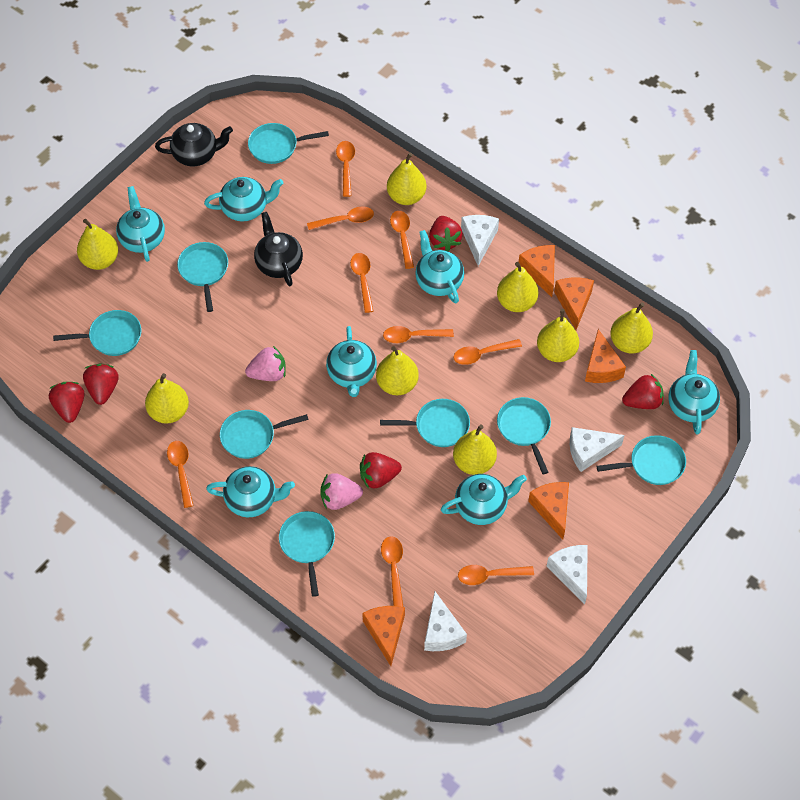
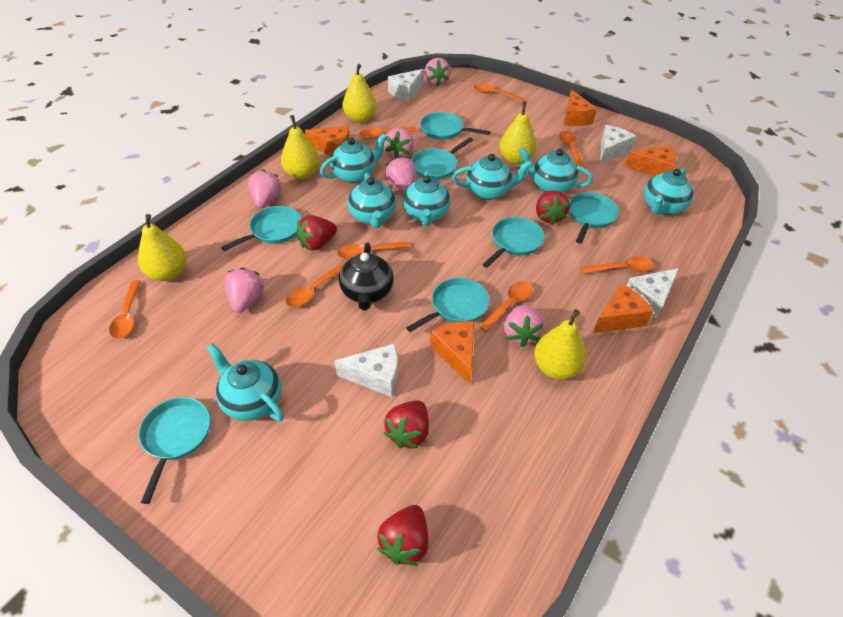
black teapot: [155,123,233,166] [254,212,303,286] = 2 -> [339,243,394,310] = 1
orange spoon: [167,441,194,508] [307,206,374,230] [336,141,355,197] [350,253,374,313] [381,536,403,607] [383,326,454,343] [390,211,414,269] [453,339,522,365] [458,565,534,585] = 9 -> [109,280,141,339] [286,264,343,307] [337,242,409,260] [359,127,417,139] [474,83,525,103] [479,281,533,332] [559,131,585,168] [580,256,653,274] = 8
pink strawberry: [245,346,286,381] [320,473,363,510] = 2 -> [224,268,264,313] [248,169,282,208] [384,127,414,158] [385,156,416,192] [425,58,451,86] [504,305,545,347] = 6
red strawberry: [49,382,84,423] [83,364,118,405] [360,452,402,489] [429,216,463,251] [622,374,664,409] = 5 -> [296,215,337,251] [377,505,428,565] [384,400,429,448] [536,190,570,225] = 4
turquoise pan: [53,310,141,356] [177,242,228,312] [220,410,309,459] [248,123,329,164] [279,511,335,597] [380,399,470,447] [497,397,551,474] [597,435,686,485] = 8 -> [138,397,210,504] [221,206,302,251] [406,278,490,332] [411,137,473,180] [420,112,491,140] [482,217,545,268] [569,192,619,244] = 7
yellow pear: [77,219,118,270] [145,373,189,424] [376,346,419,395] [387,152,426,205] [453,425,497,475] [497,262,538,312] [537,309,579,362] [610,302,653,354] = 8 -> [138,214,186,281] [281,115,320,179] [342,64,377,123] [499,102,537,164] [534,309,586,380] = 5

